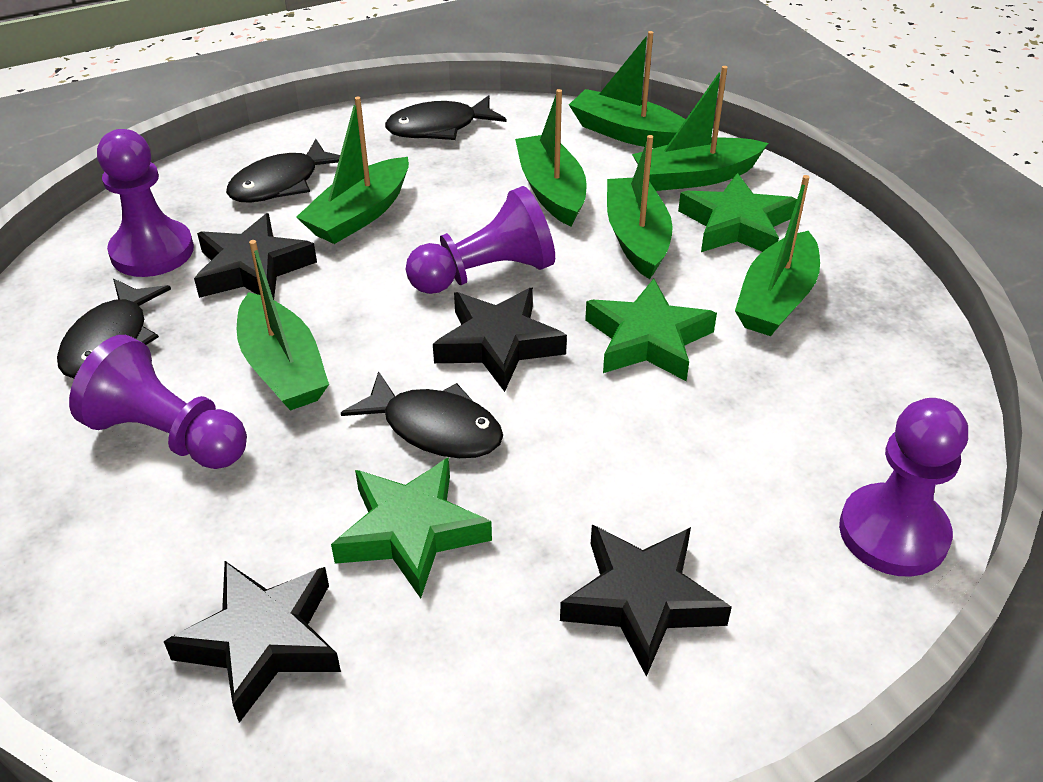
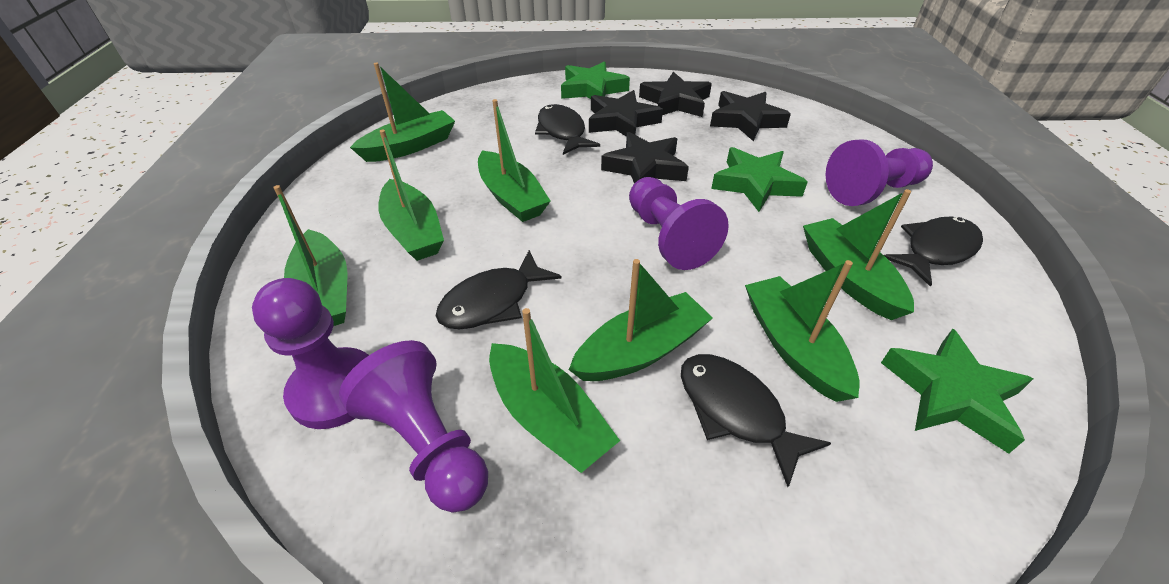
green boat: [237,240,329,411] [296,97,409,244] [515,89,586,226] [569,31,686,148] [607,135,673,279] [632,66,768,191] [735,175,820,336] = 7 -> [273,185,347,326] [350,62,455,162] [379,130,444,261] [478,99,550,222] [489,308,620,473] [569,259,713,381] [745,260,860,402] [803,189,914,320] = 8

